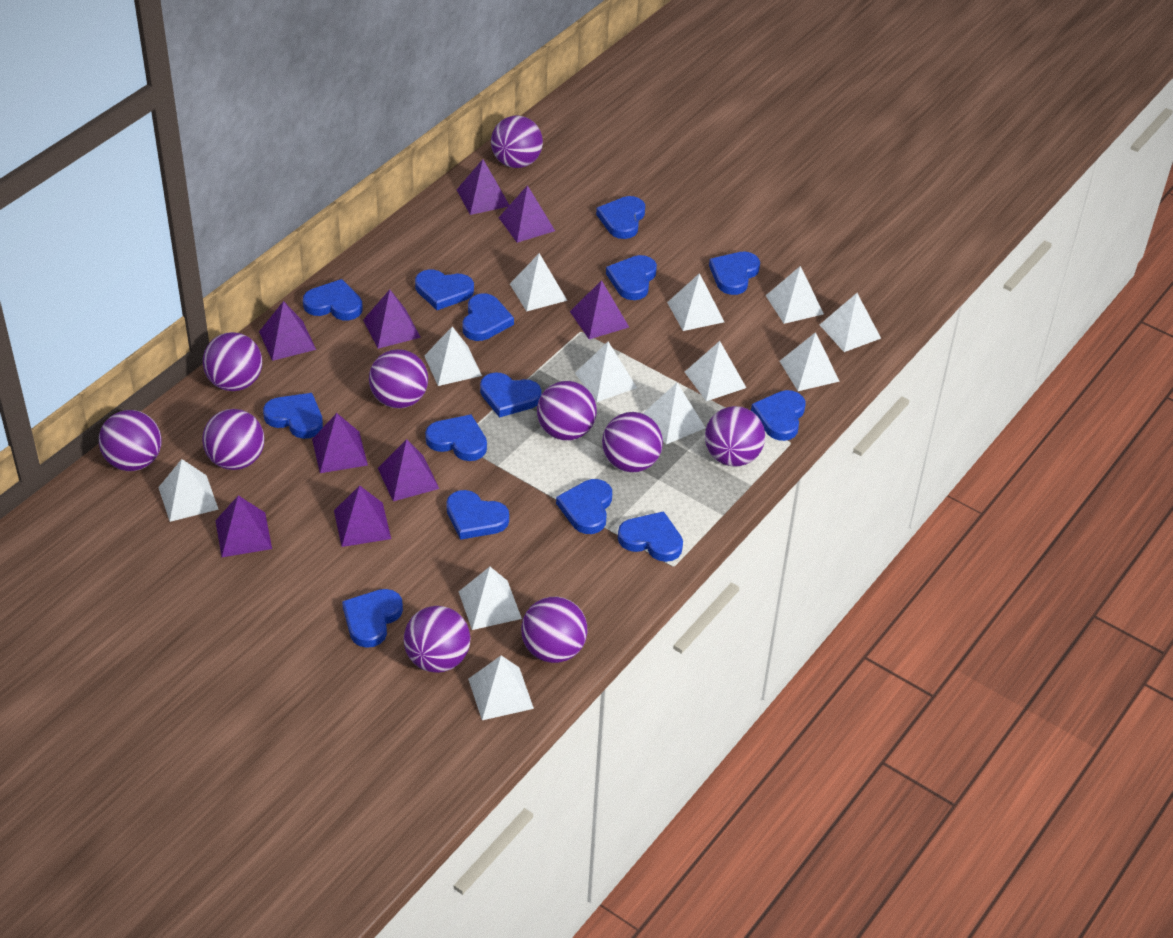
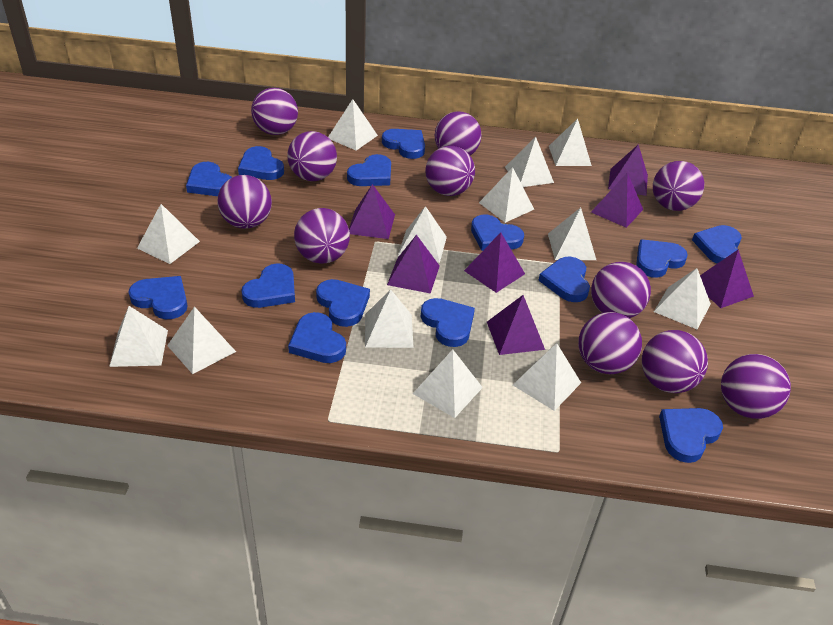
purple ball: [99,410,161,471] [202,409,264,470] [203,332,262,391] [369,349,428,408] [404,606,470,673] [491,115,543,168] [521,597,587,663] [537,381,597,441] [602,412,663,473] [705,406,765,467] = 10 -> [218,175,272,229] [251,88,298,135] [287,131,337,181] [294,208,350,263] [425,146,475,196] [435,112,482,155] [578,312,642,374] [591,262,651,318] [642,330,708,393] [653,161,704,211] [721,354,791,419] = 11
purple pyramid: [215,495,272,557] [259,301,316,361] [312,413,368,473] [334,485,391,547] [363,290,421,349] [378,439,439,501] [457,159,509,215] [499,185,555,243] [570,280,629,339] = 9 -> [349,184,395,239] [387,235,440,294] [464,232,525,293] [487,295,545,355] [591,172,643,228] [608,144,648,196] [700,249,754,308] = 7
white pyramid: [158,459,219,522] [424,327,482,386] [459,567,522,630] [468,656,534,720] [510,253,567,312] [575,342,637,402] [643,383,706,444] [667,273,724,331] [685,341,746,401] [766,266,824,324] [780,332,840,391] [820,293,881,352] = 12 -> [109,306,168,367] [137,204,200,264] [167,306,236,374] [328,99,378,150] [365,289,414,348] [398,206,447,263] [413,349,483,418] [479,167,534,223] [505,137,554,187] [513,343,581,411] [548,207,596,260] [549,118,592,166] [654,268,711,329] = 13

